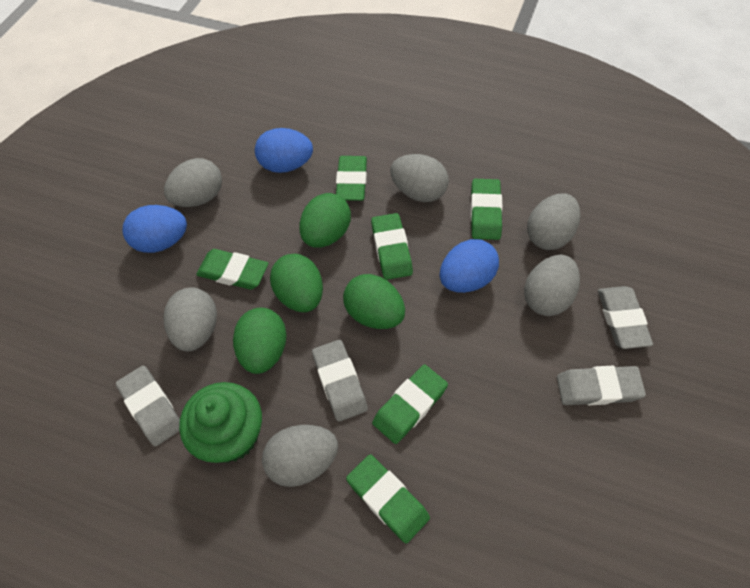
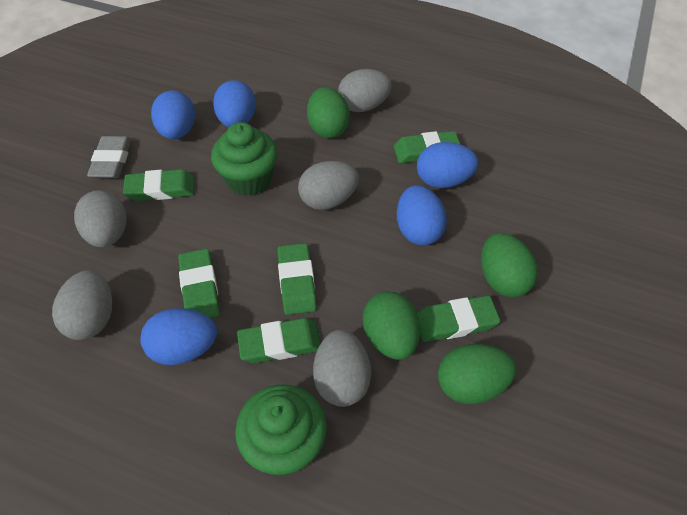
blue egg: [123,205,187,253] [255,128,313,173] [440,239,499,293] = 3 -> [140,308,217,365] [151,90,195,139] [213,80,256,127] [397,185,447,246] [417,142,478,188] = 5
green cupcake: [179,382,262,463] = 1 -> [211,122,278,196] [235,385,327,475] = 2
grey egg: [164,158,222,207] [164,287,217,351] [262,425,338,487] [390,154,449,202] [524,255,580,316] [527,193,580,250] = 6 -> [52,270,112,340] [74,190,127,247] [298,161,359,210] [313,329,371,407] [338,69,392,112] = 5
grey eraser: [116,366,180,446] [312,340,368,422] [557,366,646,405] [598,286,653,349] = 4 -> [87,136,132,178] = 1

